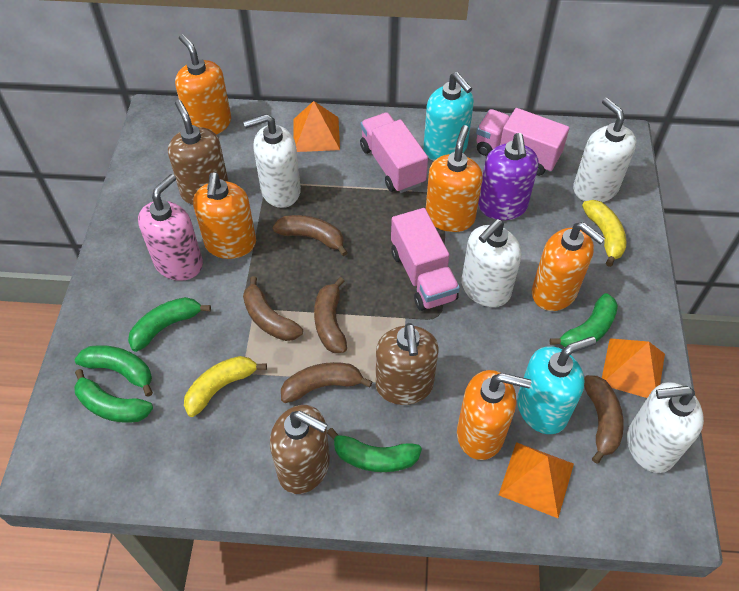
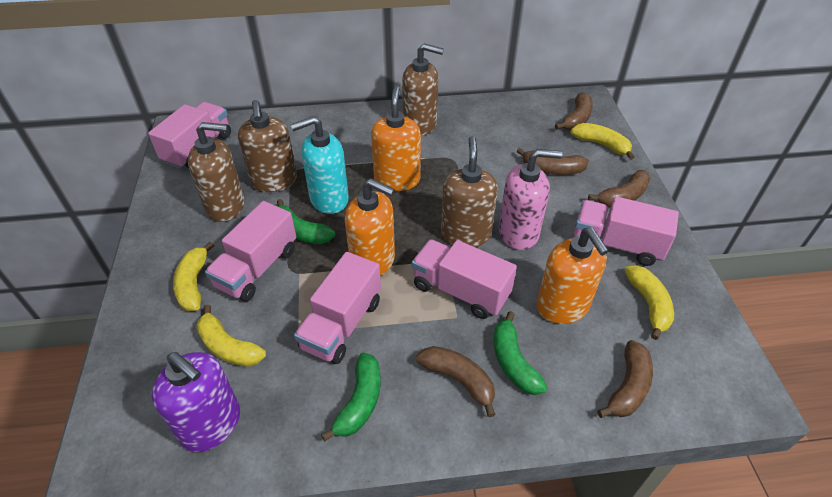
brown soap dispenser: [168,100,229,205] [270,405,330,494] [376,323,439,405] = 3 -> [188,122,244,222] [238,100,297,192] [402,43,444,136] [441,136,498,247] = 4
green banana: [74,369,153,423] [75,345,153,397] [128,297,211,352] [327,428,422,472] [550,293,618,347] = 5 -> [277,199,335,244] [321,353,381,441] [493,311,547,395] = 3
orange pyramid: [293,101,340,152] [499,442,574,518] [602,338,665,398] = 3 -> none = 0
orange soap dispenser: [175,34,231,135] [193,172,256,259] [426,125,483,232] [457,370,531,460] [532,222,605,311] = 5 -> [345,178,395,276] [371,85,421,191] [536,227,609,324] = 3
pink truck: [360,112,428,193] [391,208,460,311] [476,108,569,176] = 3 -> [148,102,231,169] [205,201,296,302] [294,252,381,364] [412,239,517,319] [574,196,679,266] = 5
turquoise soap dispenser: [423,72,474,161] [517,336,596,434] = 2 -> [290,116,349,214] = 1
white soap dispenser: [243,114,301,208] [461,219,522,307] [573,98,636,202] [627,382,704,473] = 4 -> none = 0
yellow banana: [184,356,267,417] [582,200,626,267] = 2 -> [173,242,214,311] [196,304,266,367] [570,123,634,160] [624,265,674,340] = 4

